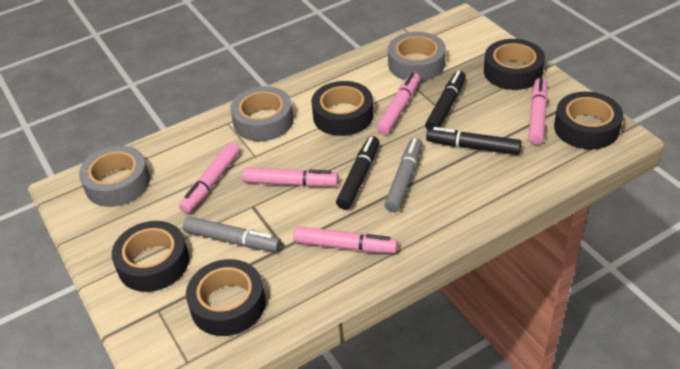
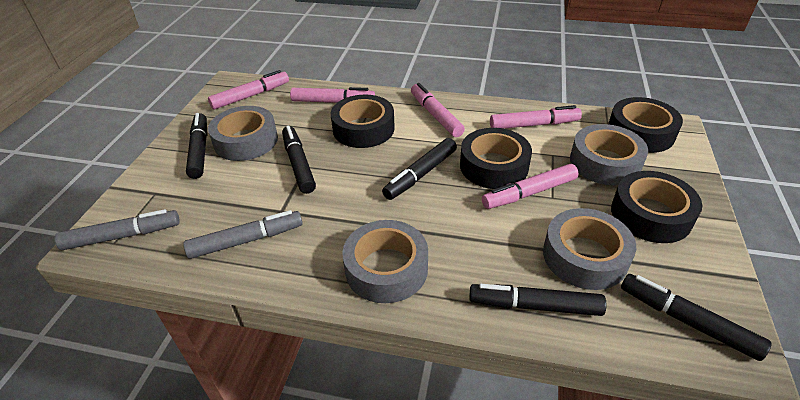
black marker: [336,136,379,210] [425,70,466,130] [426,127,522,155] = 3 -> [186,113,208,179] [282,126,316,194] [382,138,457,200] [469,284,606,316] [621,274,771,361] = 5
black tape: [112,221,189,292] [186,259,266,336] [311,81,373,136] [484,39,545,90] [554,92,623,150] = 5 -> [331,95,395,148] [460,128,532,189] [608,97,683,153] [611,171,702,243] = 4
grey tape: [79,146,150,207] [230,86,294,141] [388,32,446,81] = 3 -> [208,106,278,161] [343,220,428,303] [543,208,636,290] [570,124,648,185] = 4

